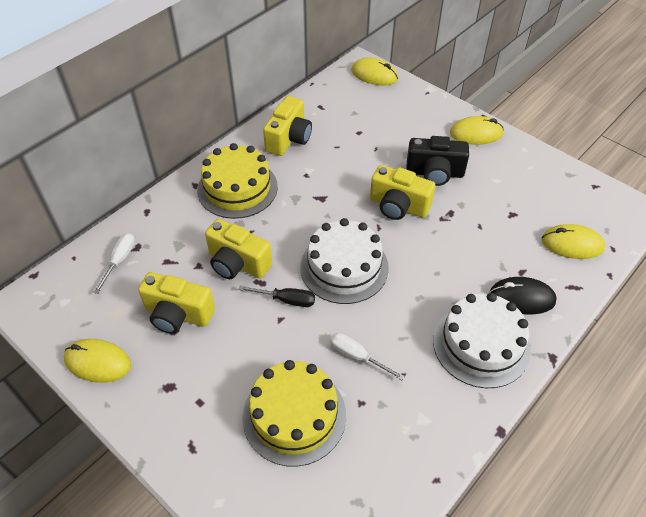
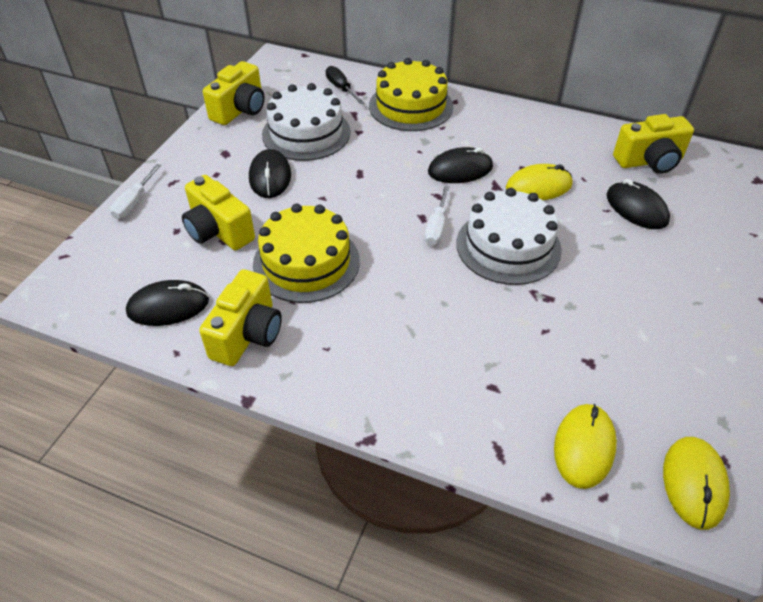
black camera: [406,136,469,186] = 1 -> none = 0
black mouse: [490,277,557,315] = 1 -> [126,280,209,326] [249,149,291,198] [428,147,493,183] [607,179,670,229] = 4
yellow mouse: [64,339,131,383] [351,58,398,85] [450,116,504,145] [541,224,605,259] = 4 -> [506,164,572,200] [554,404,617,489] [663,437,730,530] = 3

